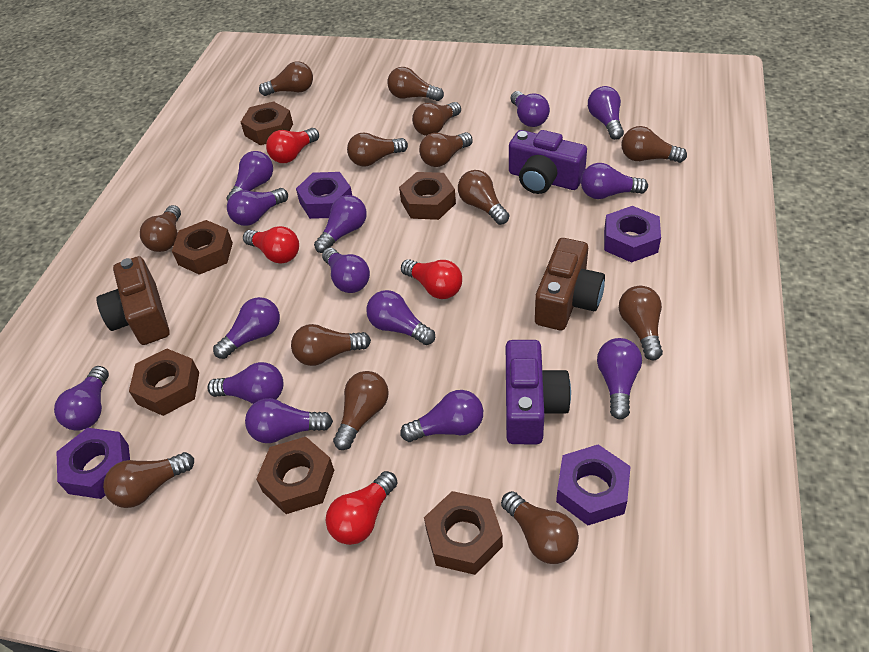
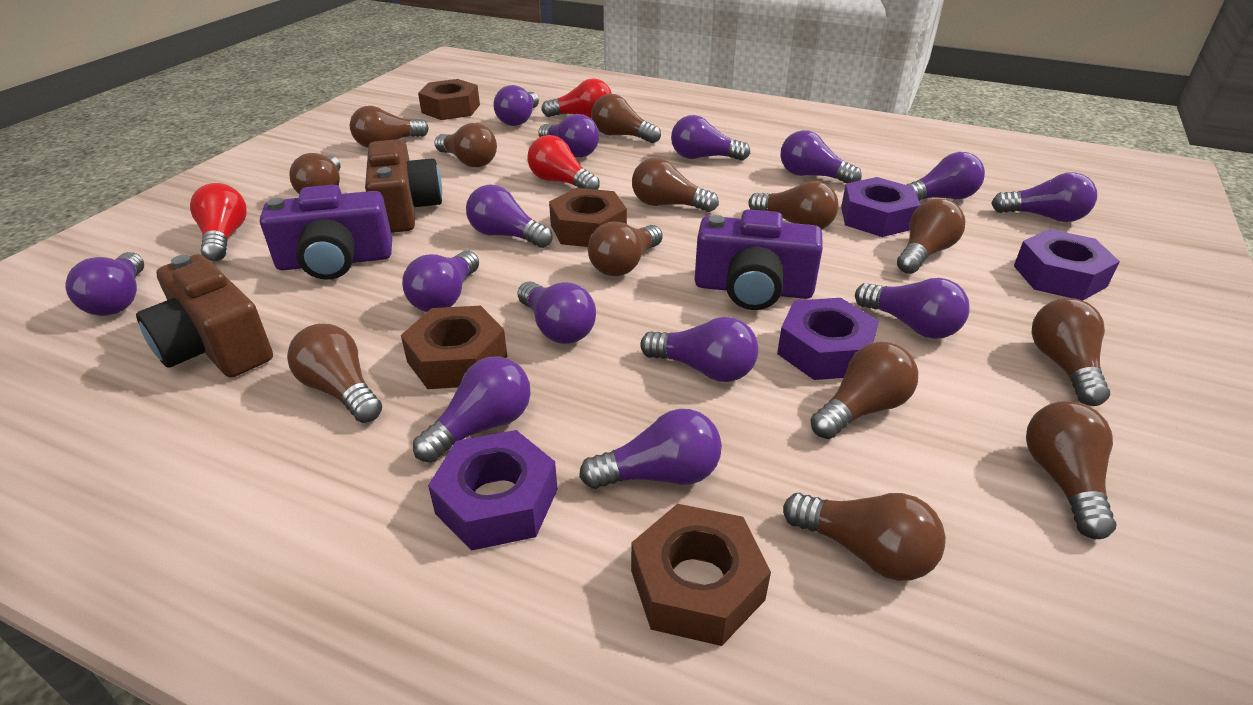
brown nut: [129,348,199,416] [172,220,233,275] [241,101,293,145] [256,437,334,514] [399,172,456,220] [424,491,503,575] = 6 -> [401,306,508,389] [418,79,480,120] [549,188,627,247] [631,504,771,646] = 4
red light bulb: [243,226,299,264] [266,128,319,163] [326,471,398,545] [401,259,462,299] = 4 -> [190,183,247,261] [527,135,600,190] [541,78,612,118] = 3

